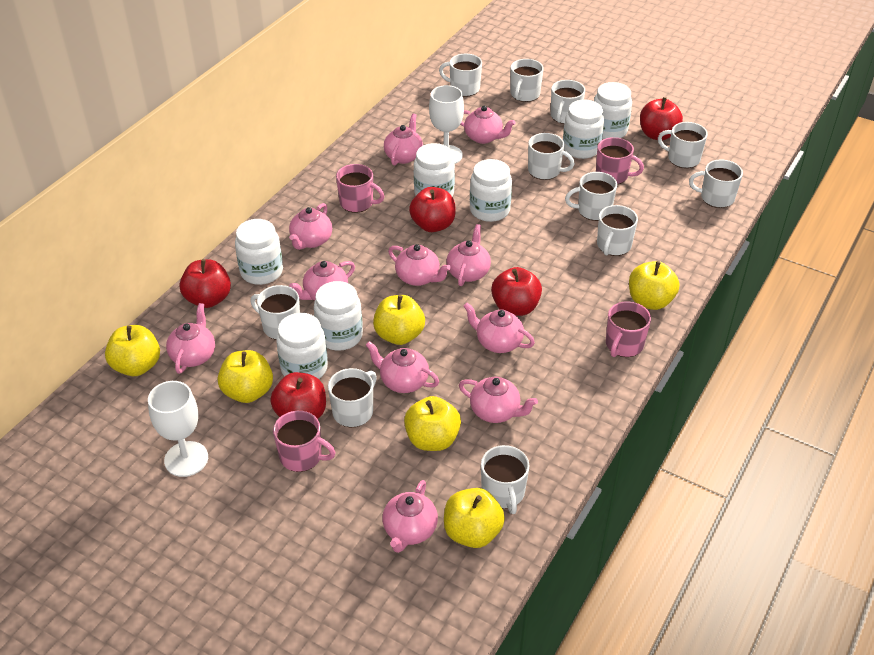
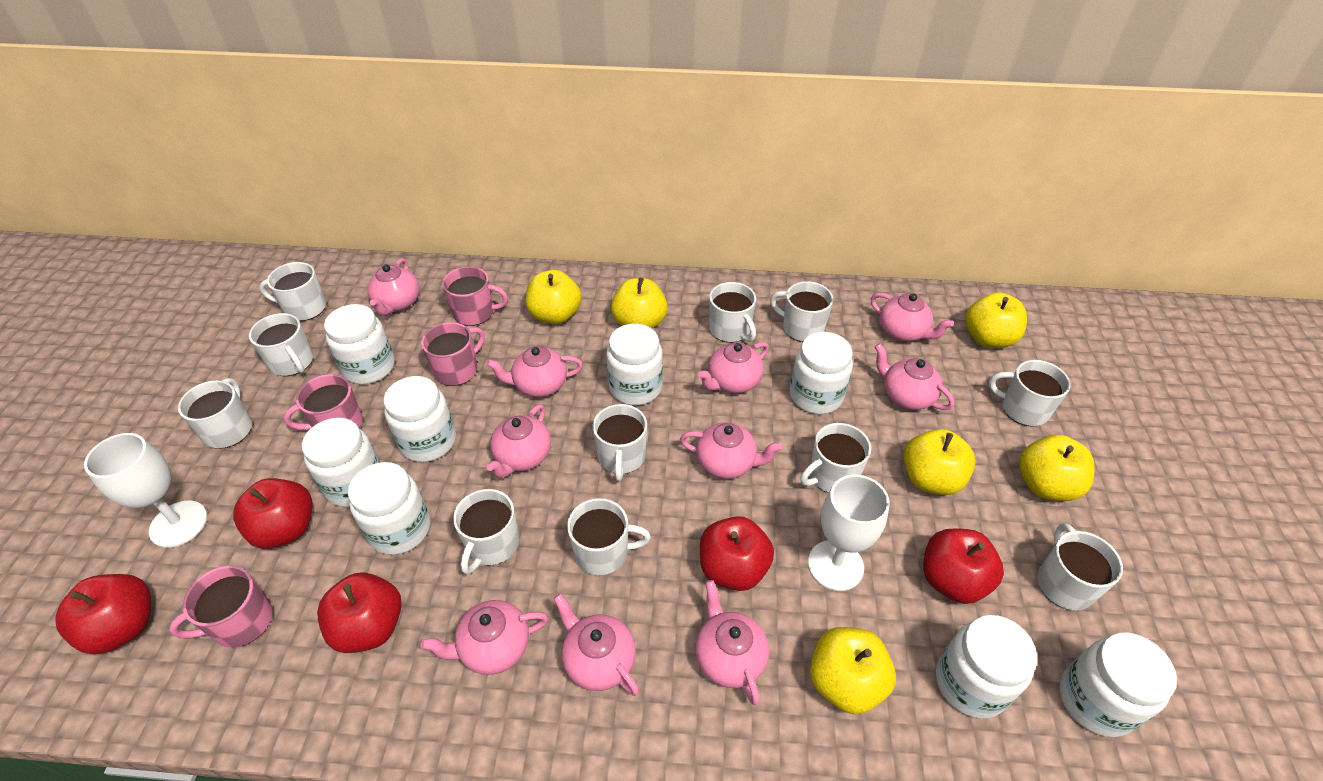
pink teapot: [166,303,215,374] [289,203,332,250] [289,261,355,301] [366,341,439,393] [382,480,438,553] [384,114,423,166] [388,244,451,286] [446,224,491,286] [459,377,538,423] [460,106,516,144] [464,303,535,353] = 11 -> [367,258,420,316] [420,600,549,675] [487,346,583,397] [487,404,551,478] [553,594,639,696] [680,422,782,479] [695,580,769,705] [698,342,769,393] [871,293,954,342] [875,343,954,410] = 10
white jar: [235,219,283,285] [276,313,328,379] [314,281,363,351] [414,143,455,197] [470,159,512,222] [563,100,604,159] [594,82,632,139] = 7 -> [302,418,380,507] [324,304,395,384] [348,462,430,555] [383,376,456,462] [606,324,663,406] [790,332,853,414] [936,615,1037,719] [1060,633,1177,737] = 8

